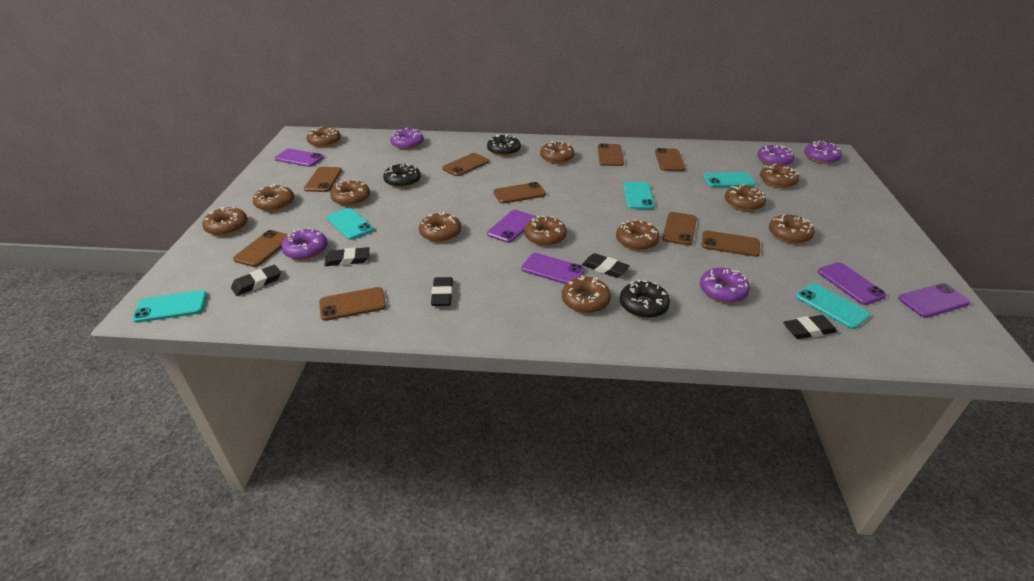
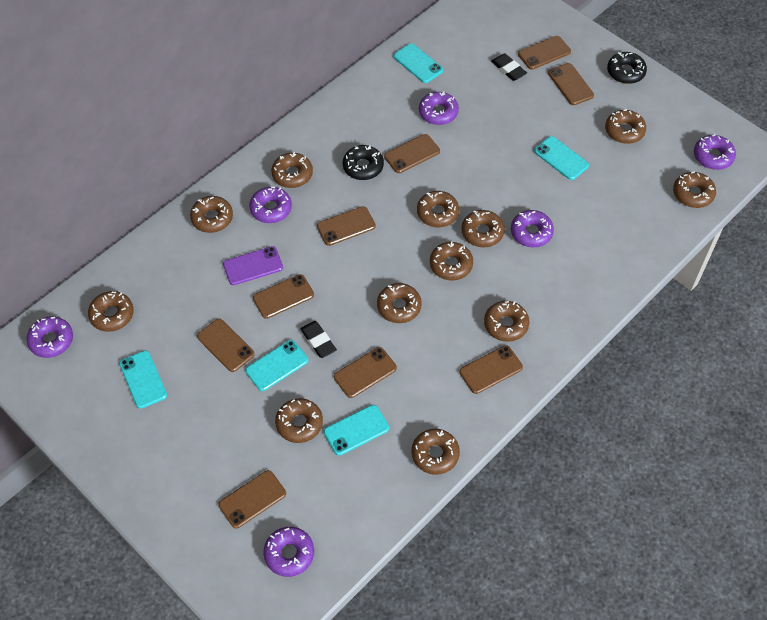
black donut: [383,164,421,188] [487,134,521,156] [620,279,670,318] = 3 -> [343,145,384,180] [607,52,647,84] = 2
black eraser: [231,265,281,296] [324,247,369,266] [431,277,453,306] [582,253,630,278] [783,315,837,339] = 5 -> [300,321,337,358] [491,54,527,81] = 2
purple donut: [281,228,327,260] [390,128,424,149] [700,268,750,303] [757,145,794,166] [804,141,842,164] = 5 -> [26,316,73,358] [249,187,292,223] [263,527,314,577] [419,91,459,125] [511,210,554,247] [694,134,736,170] = 6
purple phone: [275,149,324,167] [487,210,536,243] [521,253,585,284] [818,262,887,305] [898,283,970,318] = 5 -> [223,246,283,285] = 1

